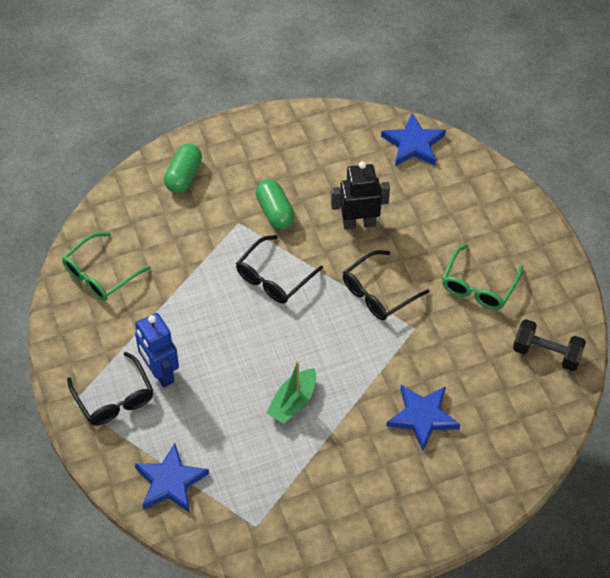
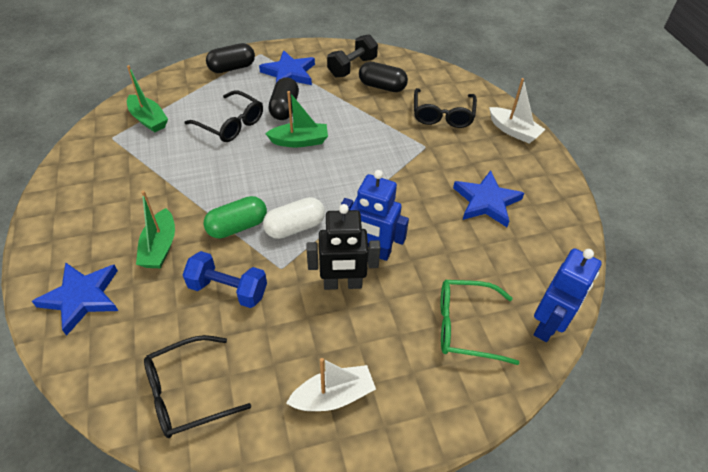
black capsule: none = 0 -> [206,43,255,73] [268,77,299,120] [359,62,408,92] = 3
blue dumbbell: none = 0 -> [183,251,267,308] = 1
blue robot: [135,313,179,388] = 1 -> [341,170,409,261] [534,248,602,342] = 2
green boat: [266,361,316,424] = 1 -> [127,65,168,132] [136,191,175,268] [265,91,328,147] = 3
green capsule: [164,144,202,193] [255,179,295,229] = 2 -> [203,196,267,238] = 1
green glasses: [62,232,151,301] [442,244,523,310] = 2 -> [441,280,519,365] = 1
white boat: none = 0 -> [286,358,376,411] [489,78,546,143] = 2
white capsule: none = 0 -> [263,197,325,239] = 1

